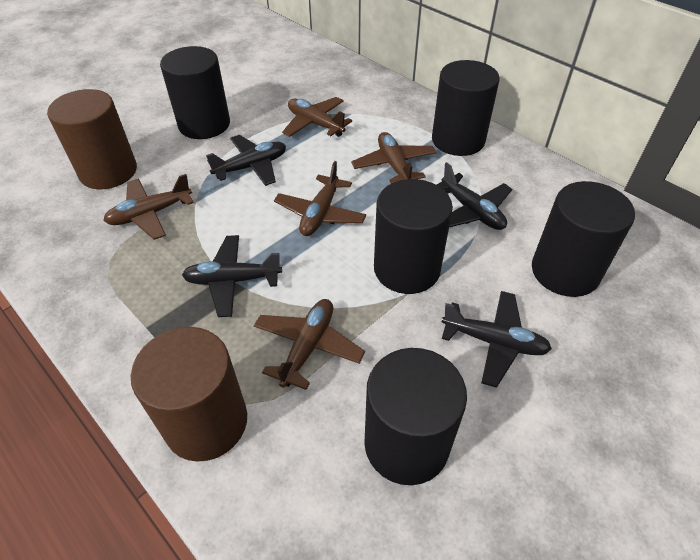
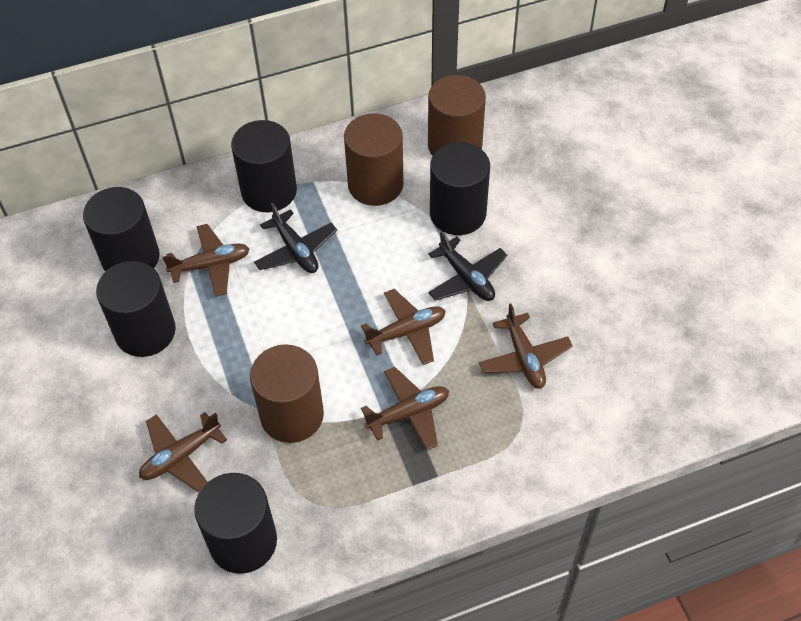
black plane: [182,235,282,317] [206,135,286,186] [436,162,512,230] [442,291,552,388] = 4 -> [254,203,337,273] [428,231,507,301] = 2
brown cylinder: [47,89,137,189] [131,327,247,462] = 2 -> [250,344,324,443] [344,113,404,206] [428,75,486,156] = 3

